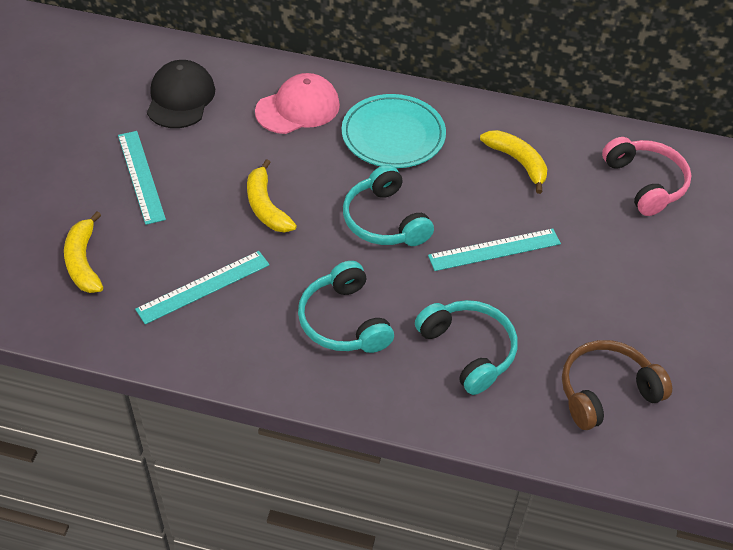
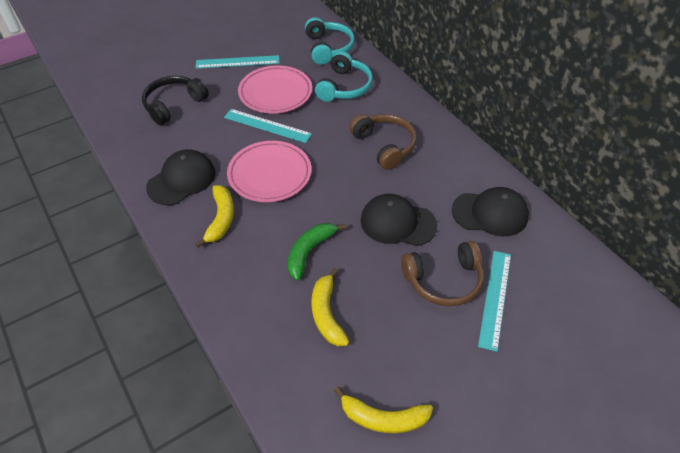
black cap: [147,60,215,128] = 1 -> [146,149,215,205] [361,193,437,246] [452,187,529,236] = 3
black headphones: none = 0 -> [142,76,209,125] = 1
brown headphones: [562,340,672,430] = 1 -> [349,114,416,170] [401,241,484,307] = 2
green banana: none = 0 -> [287,223,346,281] = 1
pink cap: [255,73,340,134] = 1 -> none = 0
pink headphones: [602,137,691,216] = 1 -> none = 0
pink plate: none = 0 -> [227,141,312,202] [238,66,312,114] = 2
turquoise headphones: [298,261,394,353] [343,165,434,246] [415,300,517,395] = 3 -> [305,17,355,65] [315,51,373,102] = 2
turquoise plate: [342,94,446,168] = 1 -> none = 0

